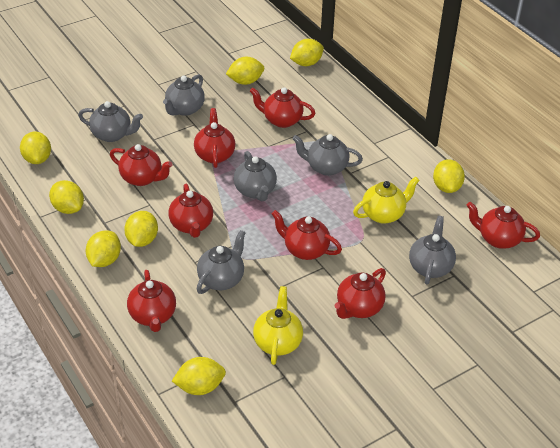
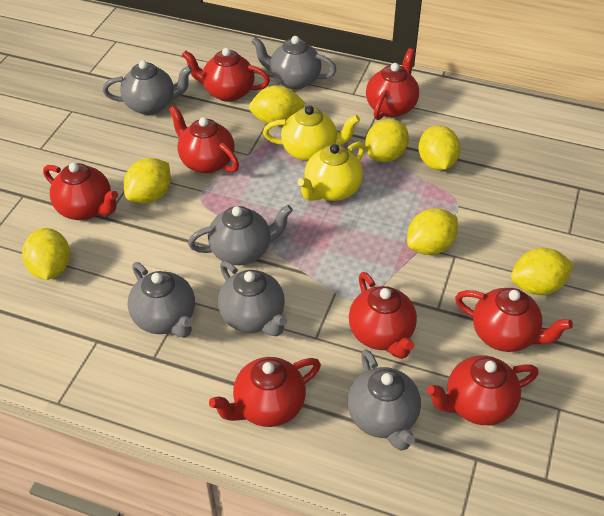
yellow lemon: [20,132,51,164] [49,180,84,214] [86,230,121,267] [124,211,158,247] [172,357,226,395] [226,57,264,85] [290,39,324,66] [433,159,465,193] = 8 -> [22,228,70,280] [124,158,171,203] [249,85,305,124] [365,119,409,162] [407,208,458,255] [418,125,460,170] [511,248,574,295] = 7

